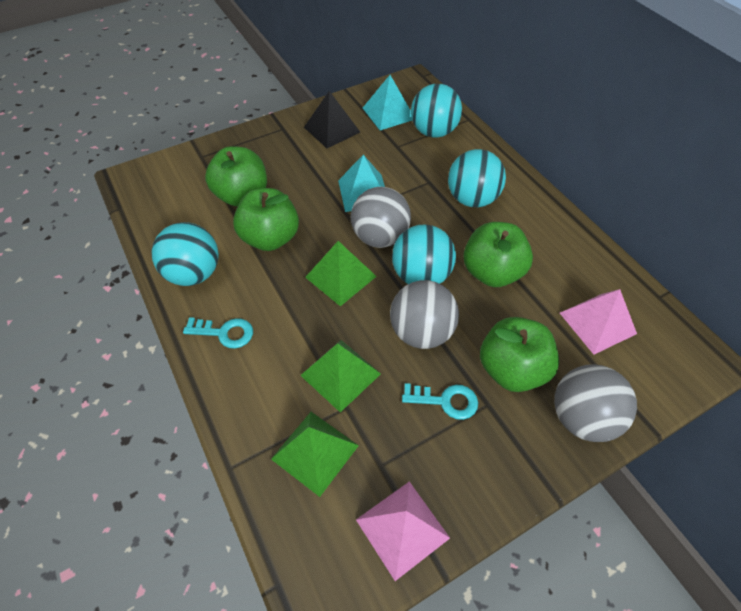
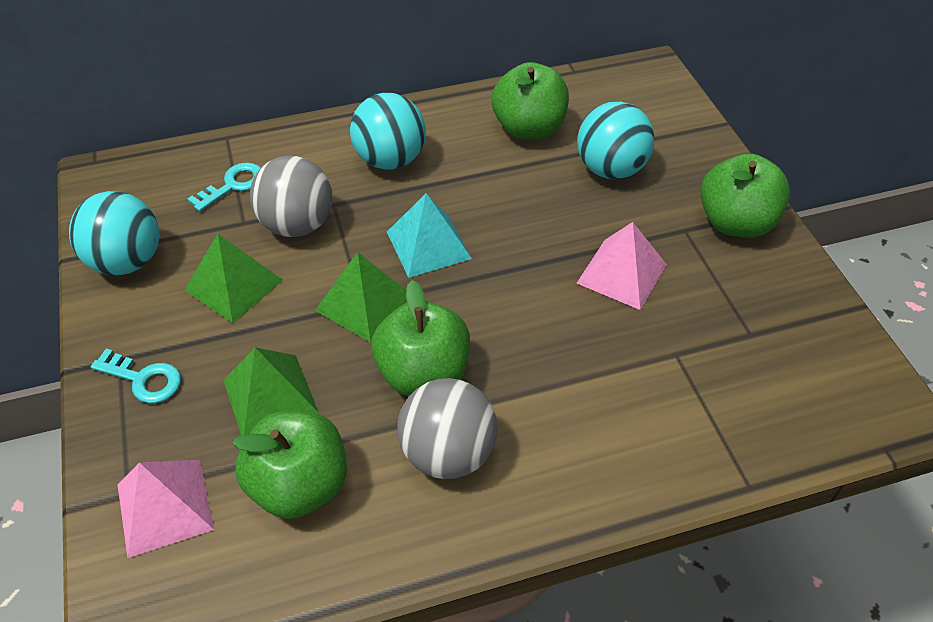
black pyramid: [304,91,360,148] = 1 -> none = 0
grey ball: [351,187,411,248] [390,280,459,349] [554,364,637,442] = 3 -> [250,156,332,237] [397,378,498,479] = 2
turquoise ball: [152,222,219,286] [392,224,456,284] [411,84,462,138] [448,149,506,207] = 4 -> [69,191,159,275] [350,93,426,170] [577,102,655,179] = 3
turquoise pyramid: [338,155,385,212] [363,75,412,130] = 2 -> [387,193,472,278] = 1

